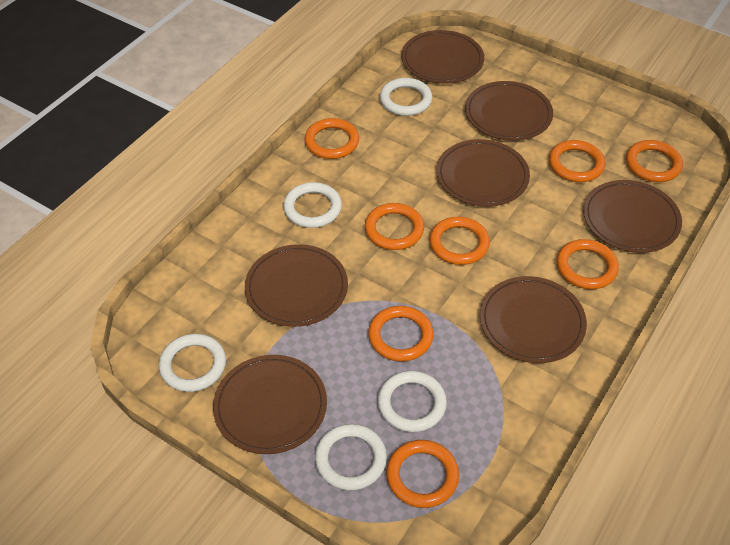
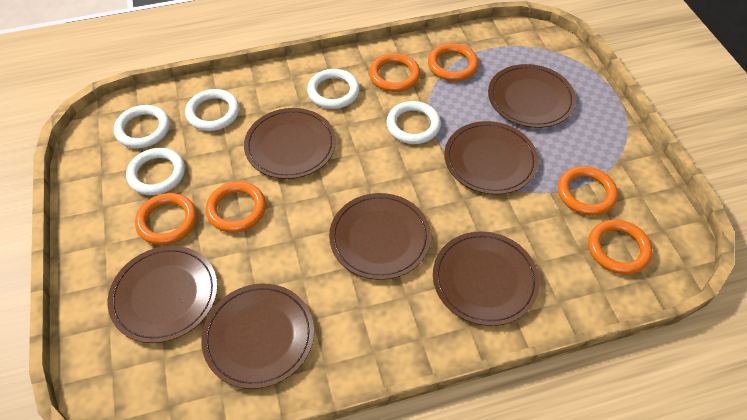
orange ring: [304,118,359,159] [365,203,424,250] [368,306,434,362] [386,440,459,508] [429,217,490,265] [549,140,605,182] [557,239,619,289] [626,140,683,182] = 8 -> [135,193,197,245] [206,181,266,233] [369,53,420,92] [428,43,479,81] [558,166,618,216] [588,219,652,274] = 6

